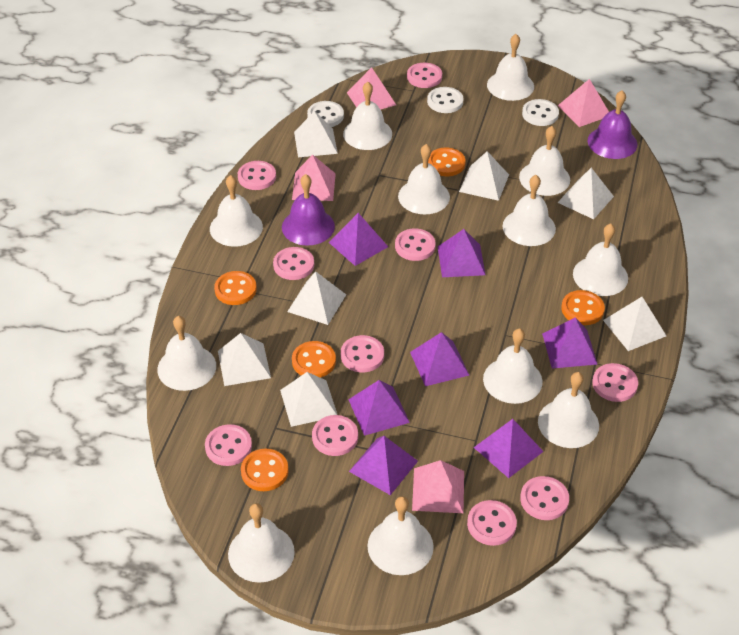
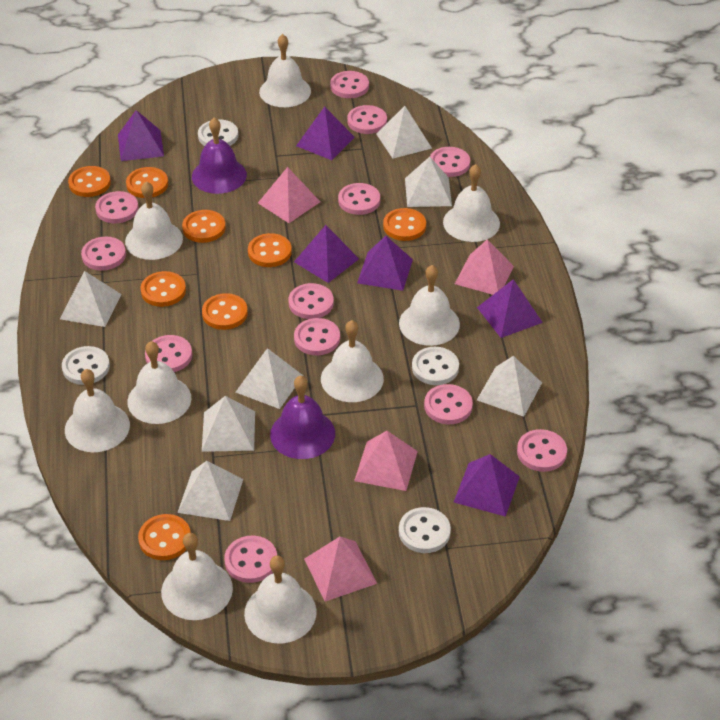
orange button: [214,271,257,305] [241,449,289,491] [292,341,336,378] [428,147,465,176] [561,290,605,325] = 5 -> [68,166,111,197] [126,167,168,198] [138,514,191,560] [140,271,186,307] [182,210,226,243] [202,293,248,330] [248,233,292,267] [383,208,426,241] = 8
pink button: [205,424,252,466] [238,161,276,190] [273,247,314,280] [312,415,358,456] [341,335,384,372] [395,228,435,261] [407,63,442,88] [467,500,517,546] [520,476,569,520] [592,363,638,402] = 10 -> [81,237,126,271] [95,191,138,223] [145,335,192,372] [224,536,277,583] [288,283,334,319] [294,318,340,355] [330,71,369,98] [338,183,380,215] [347,105,387,134] [424,384,473,424] [430,147,470,177] [517,429,567,472] = 12
purple pyramid: [329,213,388,266] [348,380,410,436] [349,436,418,495] [410,332,469,386] [438,229,486,277] [474,419,544,478] [542,317,598,369] = 7 -> [118,110,164,161] [294,225,359,283] [296,107,355,160] [357,236,413,291] [454,454,520,517] [477,279,543,338] = 6
white bell: [157,316,216,391] [210,175,263,247] [228,503,295,583] [343,82,392,150] [367,496,434,575] [398,144,450,214] [483,328,543,404] [487,34,534,101] [503,175,556,246] [519,126,570,196] [538,372,599,448] [573,223,628,296] = 12 -> [65,369,130,452] [125,181,183,260] [127,341,191,424] [161,533,233,620] [244,555,317,643] [259,34,311,107] [321,320,384,402] [399,265,460,346] [443,164,500,242] = 9
white button: [307,101,344,127] [427,87,464,113] [522,99,559,126] = 3 -> [62,346,110,385] [198,119,238,146] [399,507,451,553] [412,347,459,385] = 4

